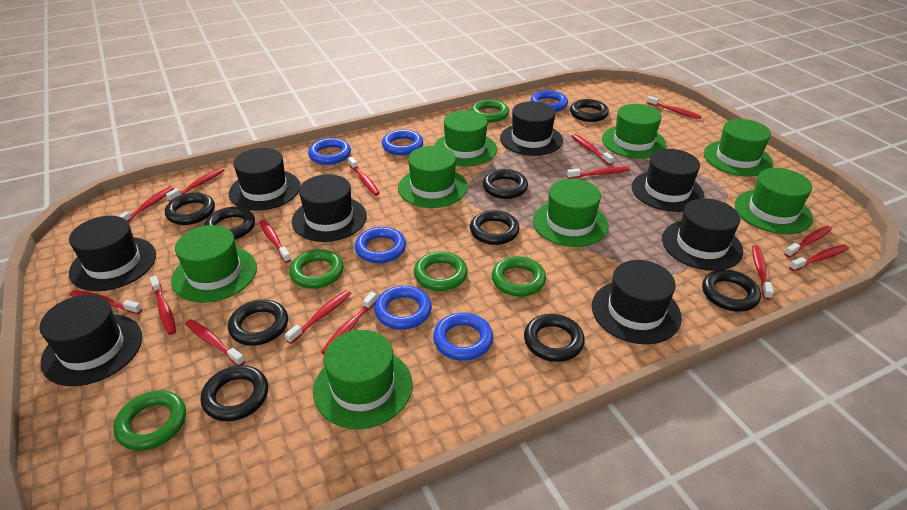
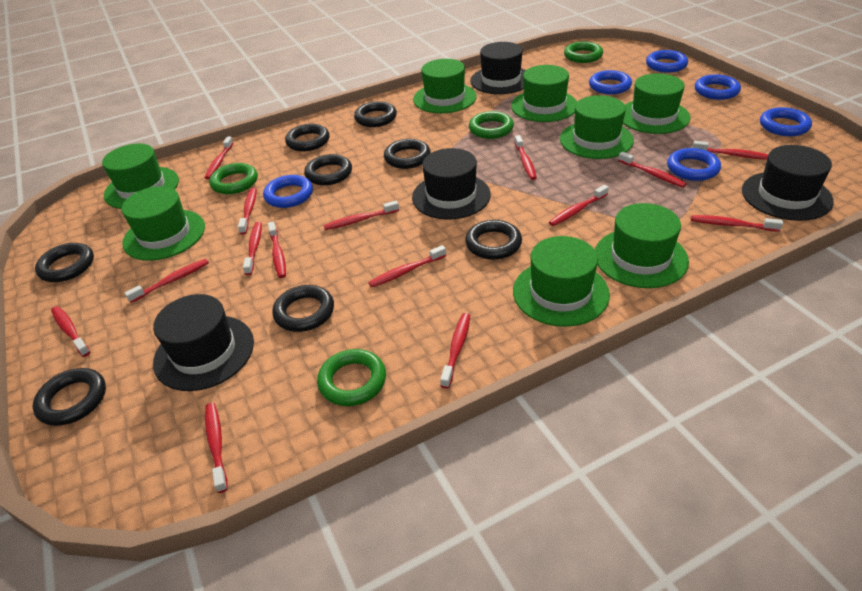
black hat: [40,295,142,386] [69,216,156,291] [229,148,300,211] [292,174,367,242] [500,101,563,156] [592,260,682,344] [632,149,704,212] [662,198,743,271] = 8 -> [153,294,254,391] [412,148,491,220] [470,42,526,94] [742,145,834,221] = 4
black ring: [165,192,215,225] [201,365,268,421] [204,207,255,239] [228,300,288,346] [470,210,519,245] [483,169,528,199] [524,314,585,362] [570,99,609,122] [702,270,761,312] = 9 -> [32,368,106,426] [35,243,94,282] [272,285,334,332] [285,124,330,151] [304,154,352,185] [354,101,397,127] [384,139,431,169] [465,220,522,260] = 8
green ring: [113,390,186,451] [289,249,343,289] [414,251,468,291] [471,99,509,122] [492,256,546,297] = 5 -> [209,163,258,194] [317,349,386,406] [469,111,514,139] [564,42,603,63] = 4

